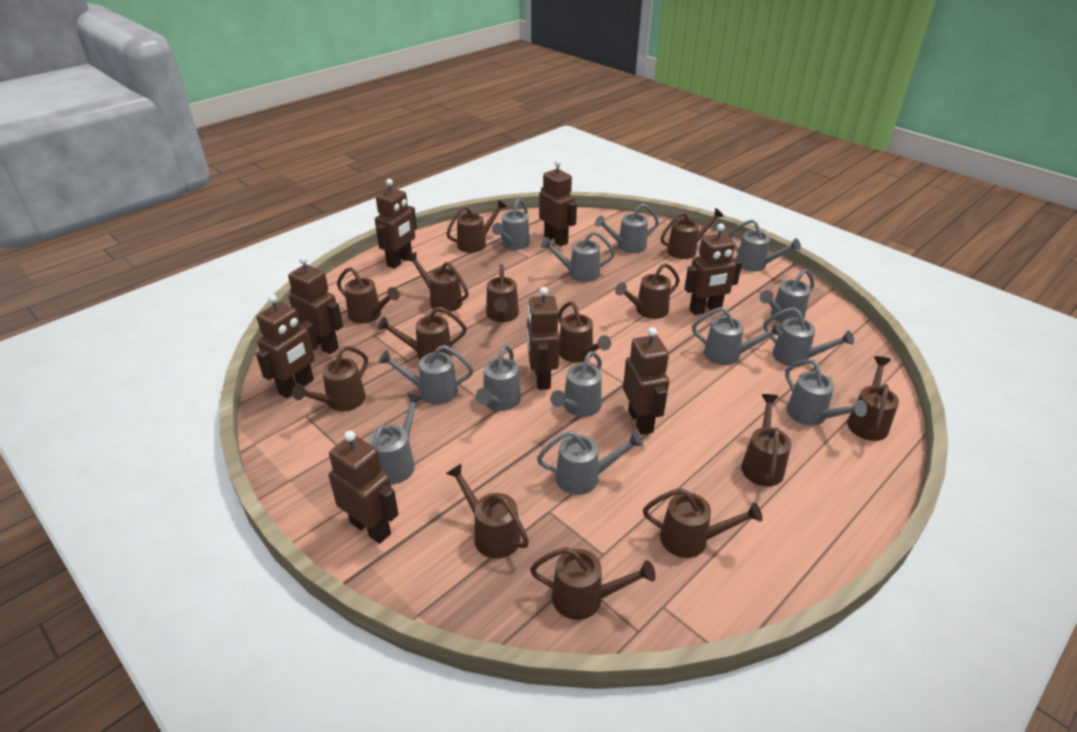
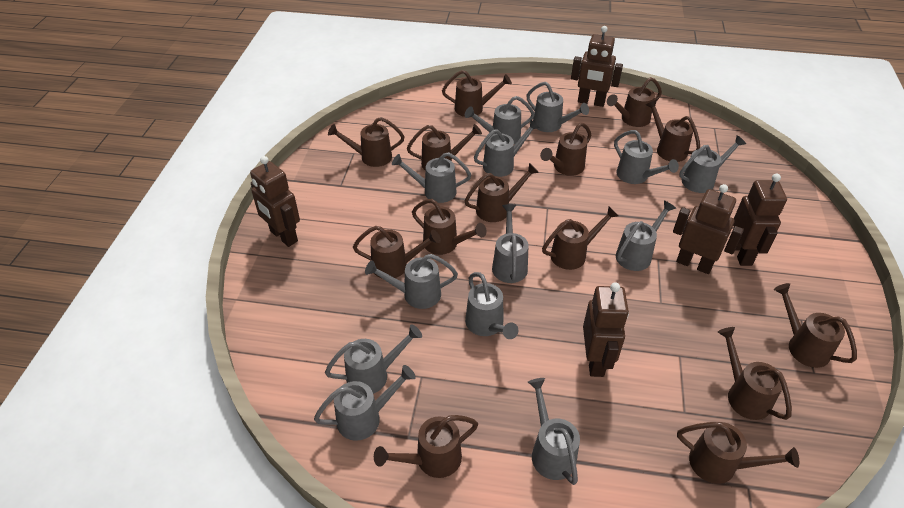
brown robot: [256,294,318,398] [288,256,343,354] [329,431,399,544] [375,179,417,269] [527,287,560,390] [539,160,577,246] [623,327,669,435] [684,224,742,315] = 8 -> [250,156,300,247] [571,26,623,107] [583,282,629,377] [673,184,744,274] [733,174,787,266] = 5

